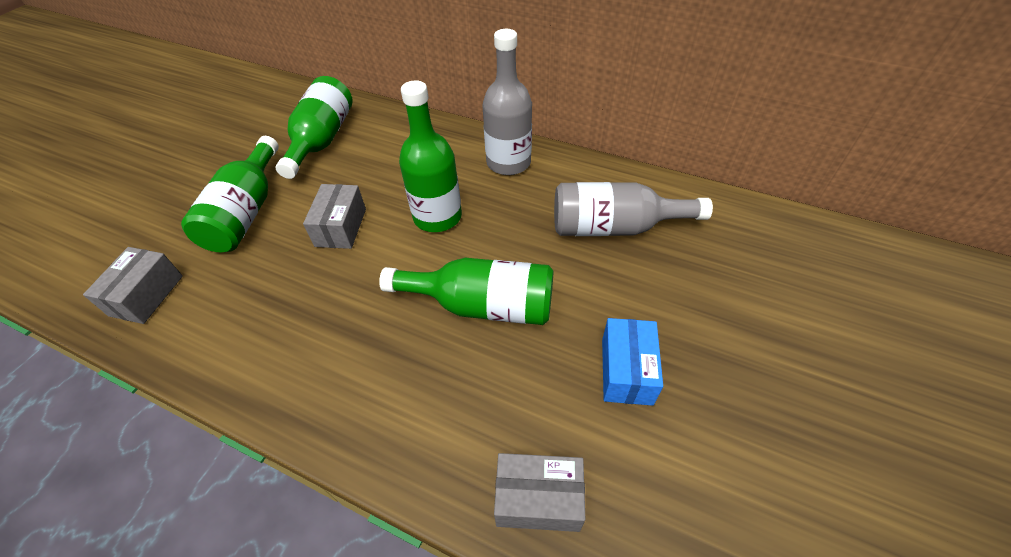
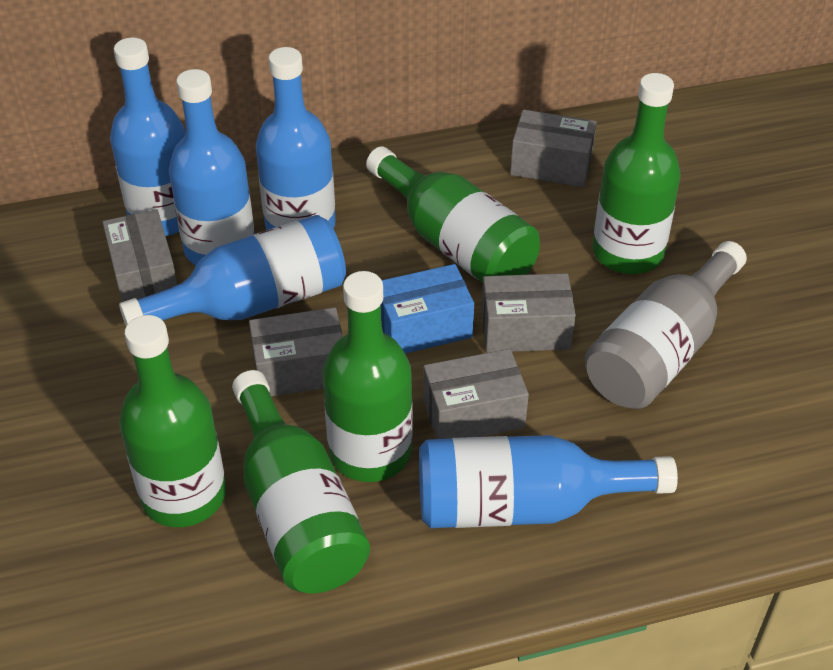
blue bottle: none = 0 -> [110,37,186,236] [119,215,346,326] [169,69,255,265] [255,47,336,230] [419,435,678,528] = 5
green bottle: [181,136,279,252] [276,76,353,179] [379,258,553,325] [399,80,462,232] = 4 -> [119,315,226,527] [232,370,370,594] [322,271,413,482] [366,146,540,283] [593,73,681,274] = 5
grey bottle: [482,29,532,175] [554,182,713,236] = 2 -> [585,241,747,409] = 1
grey box: [83,247,183,324] [303,184,366,249] [494,453,585,532] = 3 -> [102,209,177,302] [249,307,343,397] [423,349,529,439] [481,273,576,353] [510,110,597,187] = 5

